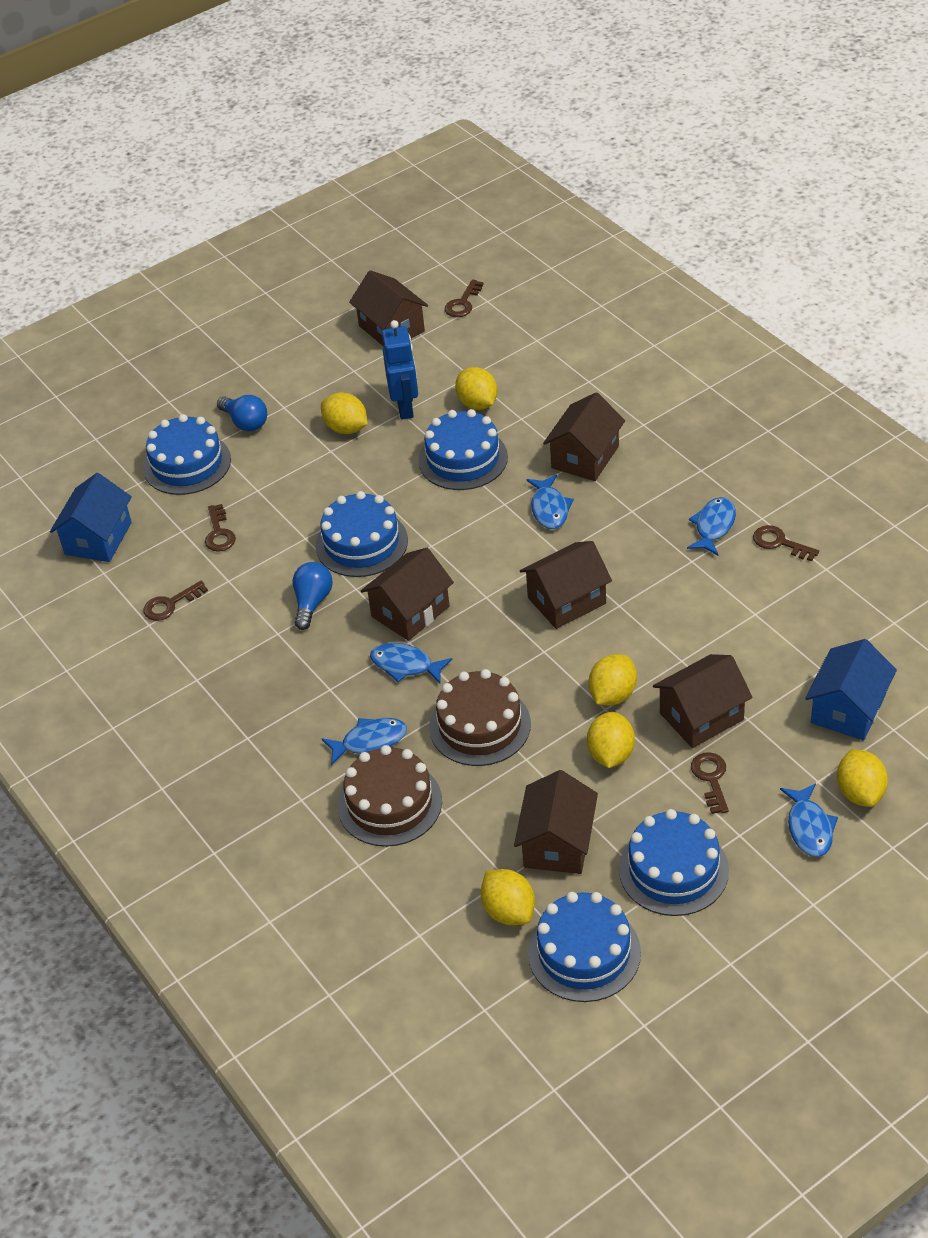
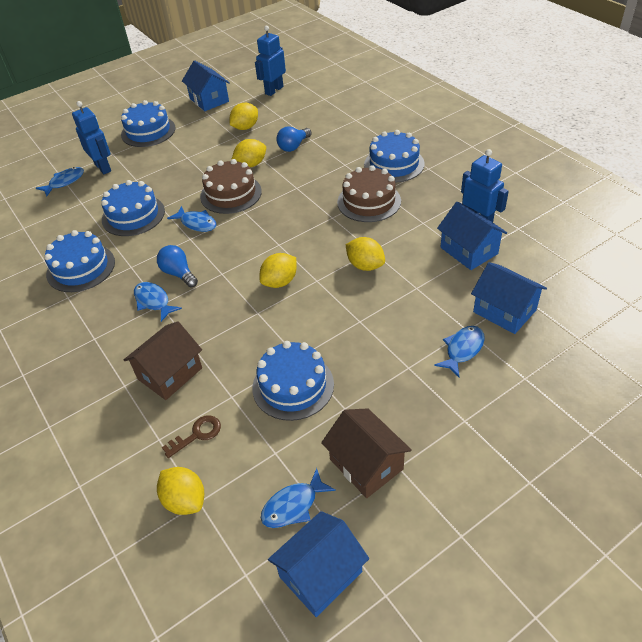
blue house: [50,473,132,562] [805,639,897,741] = 2 -> [182,60,230,111] [268,511,369,617] [437,202,507,270] [471,262,547,334] = 4
blue robot: [382,320,418,420] = 1 -> [72,101,111,174] [255,26,286,96] [461,149,509,222] = 3
brown house: [349,270,428,346] [361,548,454,641] [514,770,598,874] [520,541,612,629] [543,392,625,481] [653,654,753,748] = 6 -> [124,321,202,400] [321,408,412,498] = 2
brown key: [143,581,208,621] [205,504,236,552] [445,279,484,317] [691,752,729,814] [753,525,819,561] = 5 -> [162,415,221,458] = 1
yellow lemon: [321,392,368,434] [455,367,498,410] [480,869,535,925] [587,712,635,768] [589,654,637,705] [837,749,888,807] = 6 -> [157,467,204,515] [230,103,258,130] [231,139,266,168] [259,253,297,288] [346,237,385,271] = 5

